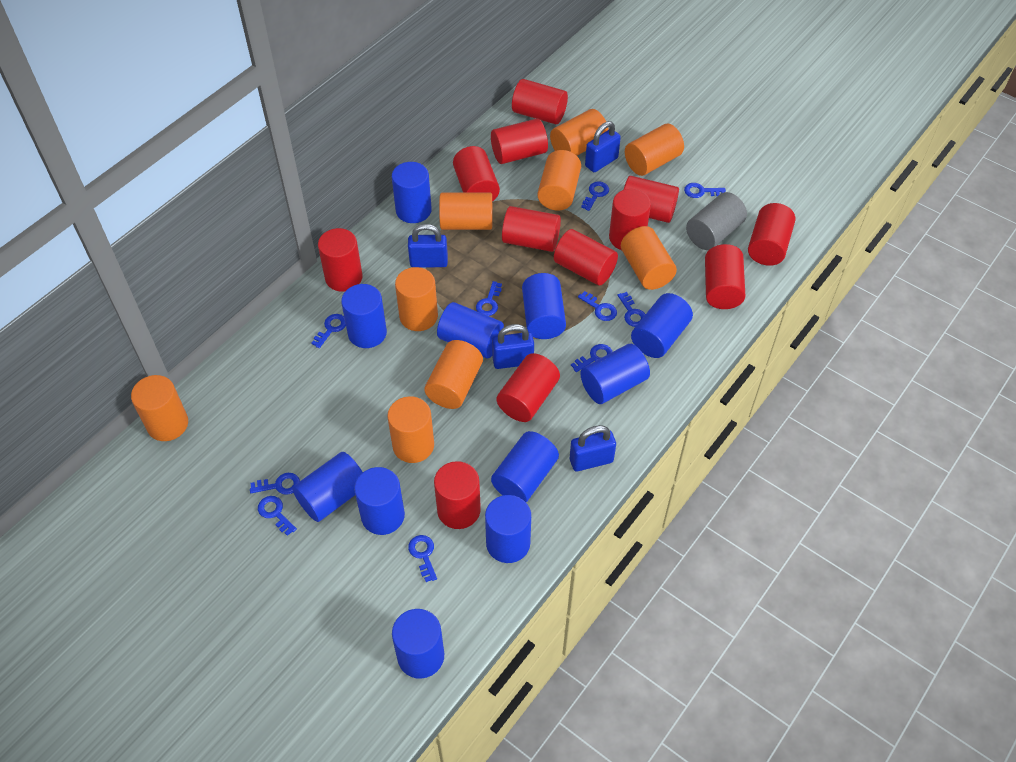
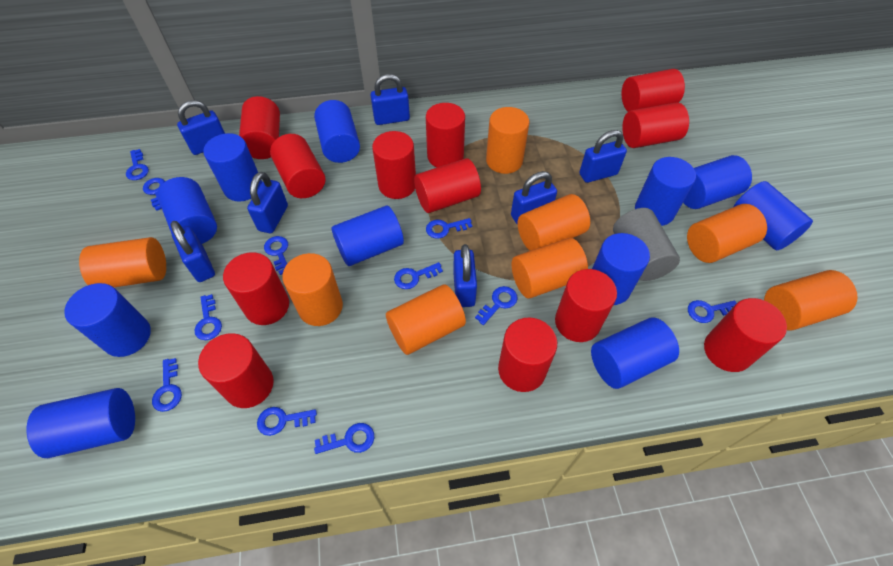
blue key: [250,473,300,495] [258,496,297,536] [311,314,346,348] [408,535,437,582] [476,281,502,316] [571,344,613,372] [578,291,617,321] [581,181,609,211] [617,292,645,327] [684,183,726,198] = 10 -> [126,149,149,180] [143,178,165,211] [152,358,182,412] [194,294,222,340] [257,407,317,436] [264,236,288,275] [314,423,374,454] [394,262,443,289] [426,218,472,239] [475,286,518,325] [688,300,737,323] = 11
blue padlock: [408,224,448,267] [492,324,534,369] [570,425,616,471] [585,121,621,172] = 4 -> [171,221,215,282] [177,100,225,155] [247,172,288,233] [370,74,410,125] [453,244,477,307] [511,171,557,225] [579,130,627,183] = 7
orange cylinder: [131,375,188,441] [387,396,434,463] [395,267,438,331] [424,340,483,409] [439,193,492,230] [537,150,581,210] [550,109,609,156] [621,226,677,290] [625,124,684,176] = 9 -> [79,237,166,287] [282,253,343,326] [386,284,466,355] [486,107,529,174] [512,238,588,299] [518,194,590,251] [687,204,767,263] [764,270,858,331] = 8

